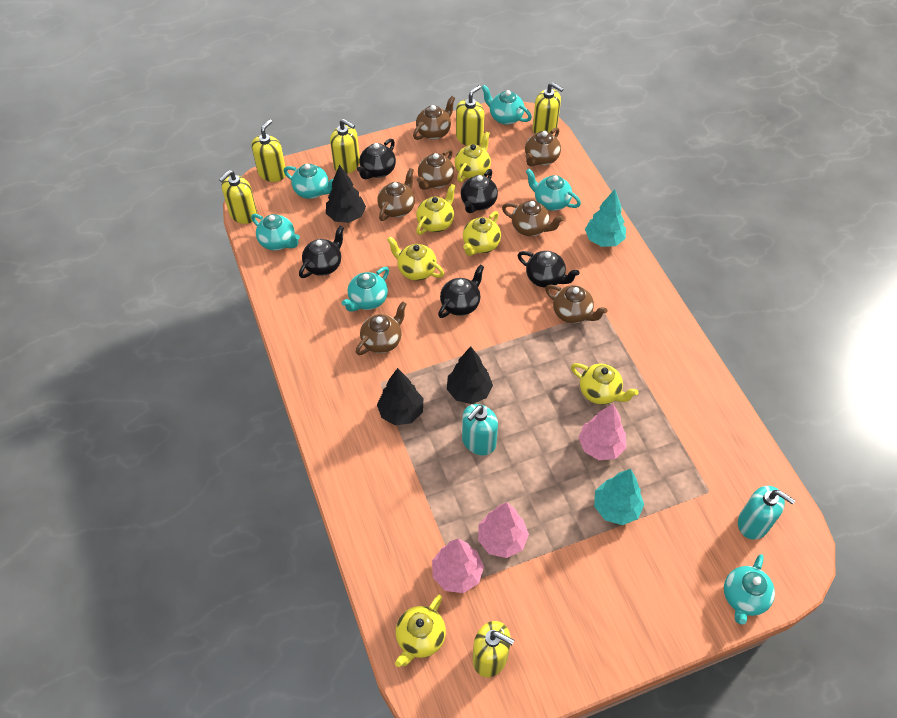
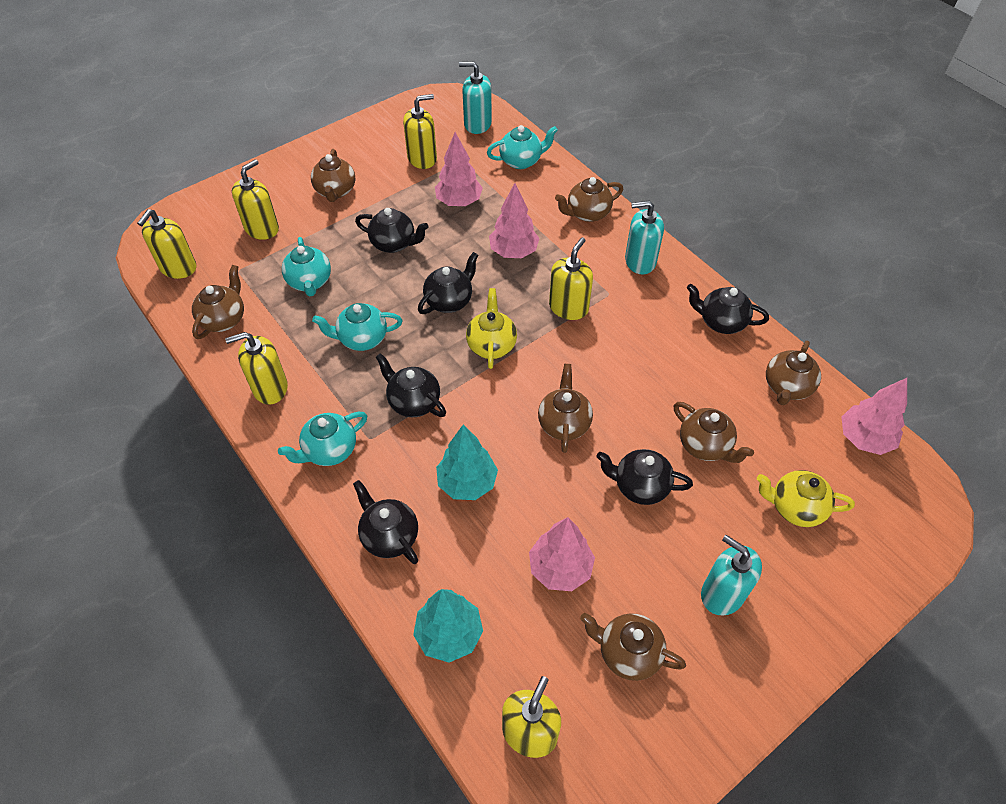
black teapot: [299,226,344,278] [357,139,396,179] [438,265,484,318] [461,169,498,213] [517,251,580,288] = 5 -> [353,480,418,564] [355,208,428,253] [376,353,446,417] [418,252,478,314] [596,449,693,505] [687,284,769,334] = 6
black tree: [326,165,366,223] [377,368,423,426] [447,346,493,404] = 3 -> none = 0
pink tree: [432,539,484,593] [478,502,529,558] [578,404,626,460] = 3 -> [435,132,483,206] [489,183,540,258] [529,517,595,591] [841,378,907,455] = 4
turquoise soap dispenser: [462,404,498,455] [738,486,795,540] = 2 -> [459,62,492,134] [625,200,664,274] [701,535,762,615] = 3
turquoise teapot: [251,214,300,251] [284,164,333,199] [342,267,389,312] [481,84,532,125] [526,169,581,211] [724,554,775,624] = 6 -> [278,412,367,466] [282,237,331,296] [312,303,402,351] [487,125,558,169] = 4
yellow teapot: [387,236,444,281] [395,595,446,667] [416,184,456,235] [455,131,491,182] [463,211,501,256] [571,363,638,404] = 6 -> [466,288,517,369] [757,470,855,527] = 2

